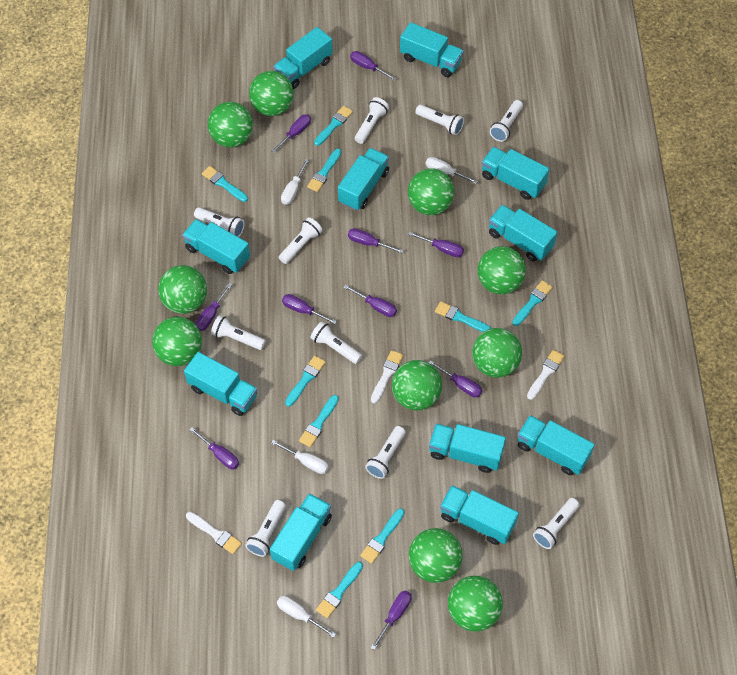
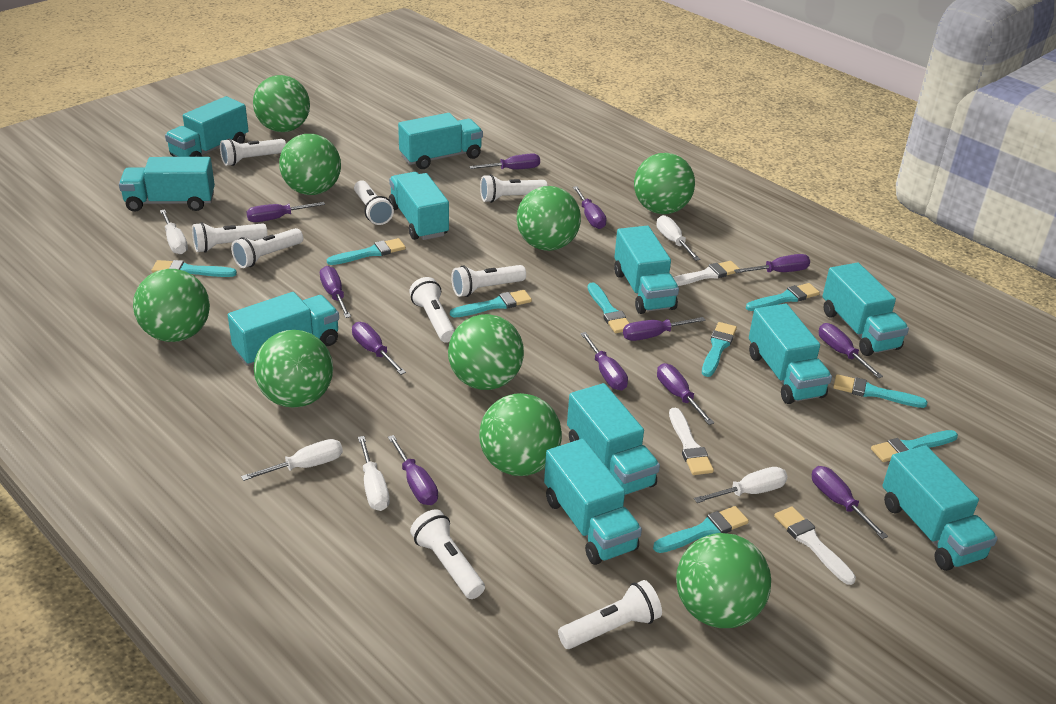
green ball: [152,317,202,366] [158,265,207,314] [208,102,253,147] [249,71,294,116] [392,360,442,411] [408,169,454,215] [409,528,463,583] [448,576,503,632] [472,328,522,378] [478,246,526,294] = 10 -> [133,269,210,342] [253,75,310,132] [254,330,333,408] [279,134,341,195] [448,314,524,390] [479,393,562,476] [517,186,581,251] [634,153,695,214] [676,533,771,628] = 9
purple screwdriver: [189,427,239,469] [195,283,233,331] [272,114,311,153] [282,294,337,324] [343,284,397,317] [348,228,404,253] [350,51,397,81] [371,591,412,650] [408,232,464,257] [428,360,482,398] = 10 -> [246,202,325,222] [320,266,351,318] [352,322,406,375] [388,435,438,505] [469,153,540,169] [573,186,607,229] [580,332,628,390] [623,317,705,341] [657,363,714,425] [734,254,810,273] [812,466,888,539] [819,323,883,378] = 12
white flashlight: [194,207,245,237] [211,315,266,350] [245,500,286,557] [279,217,323,264] [310,321,362,364] [355,97,389,144] [365,426,406,479] [415,104,464,135] [490,100,523,142] [533,498,580,549] = 10 -> [192,222,268,253] [220,138,286,166] [231,228,303,268] [354,180,394,225] [409,277,455,343] [410,509,485,599] [451,265,526,297] [480,174,548,203] [558,580,662,649] = 9
white screwdriver: [271,440,329,474] [277,596,336,638] [281,159,309,205] [426,157,479,184] = 4 -> [160,209,188,254] [241,439,343,481] [358,436,390,511] [656,215,700,261] [694,467,788,503] = 5

